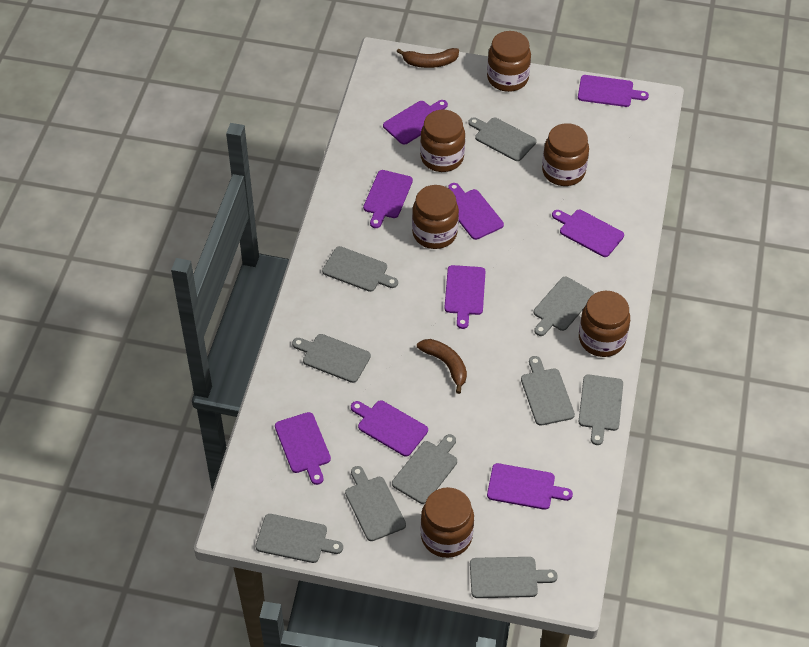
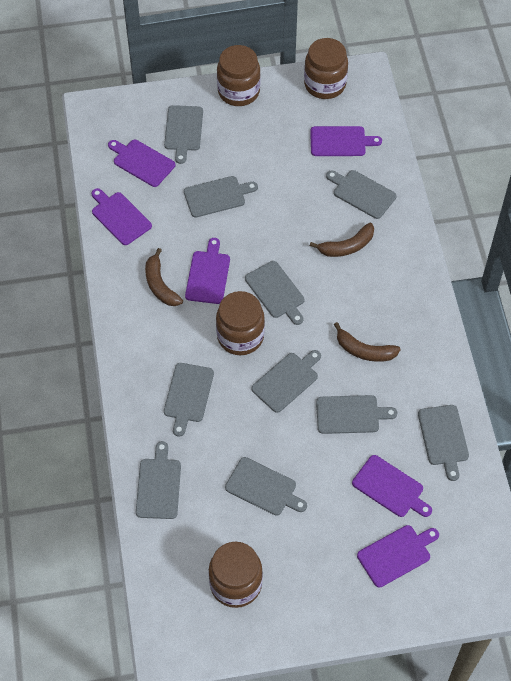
brown banana: [396,48,459,68] [417,339,467,394] = 2 -> [145,248,183,306] [310,223,374,257] [334,322,401,362] = 3
brown jar: [412,185,459,249] [420,110,465,172] [420,487,474,558] [487,31,531,92] [542,123,589,186] [579,291,630,357] = 6 -> [209,542,263,608] [216,291,265,355] [217,45,261,106] [304,38,348,99] = 4
purple cutting board: [275,412,331,485] [351,400,428,456] [363,170,413,228] [383,100,448,145] [444,265,486,329] [448,183,504,240] [487,463,573,510] [552,210,624,257] [578,75,649,107] = 9 -> [91,188,152,245] [108,140,175,187] [185,238,230,304] [310,126,382,156] [352,455,432,517] [357,525,439,588] = 6

